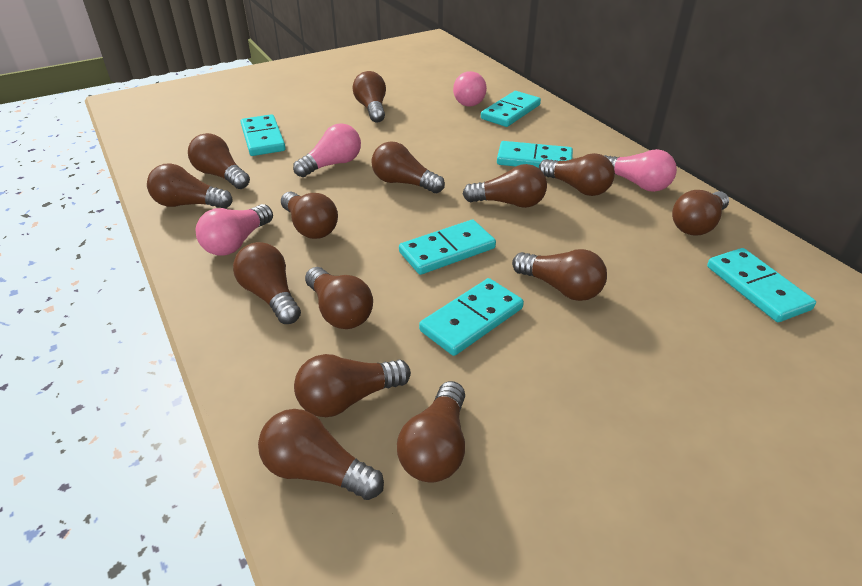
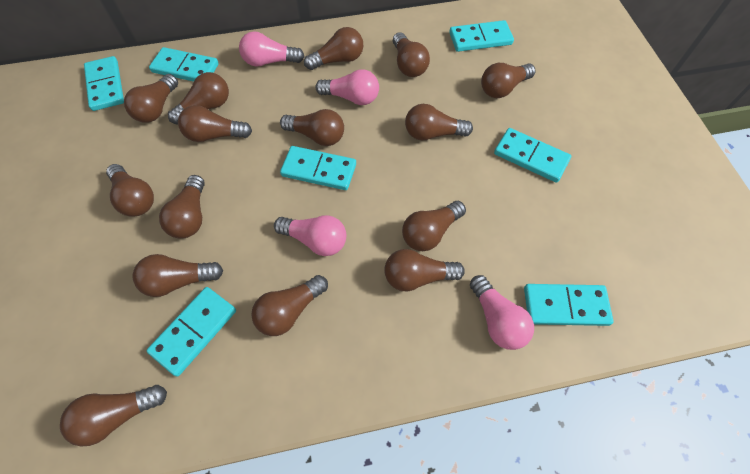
brown light bulb: [147,163,233,209] [188,133,250,189] [233,242,301,324] [258,409,384,500] [281,192,338,239] [294,354,411,417] [305,267,373,329] [352,71,386,123] [371,141,445,193] [397,381,465,482] [463,164,547,208] [512,249,607,301] [539,153,615,196] [672,190,729,236] = 14 -> [60,385,167,446] [106,164,154,217] [124,74,178,123] [133,254,223,297] [159,175,205,238] [168,72,229,125] [178,105,252,142] [251,275,328,336] [280,109,344,146] [304,27,363,70] [384,249,465,291] [393,32,430,77] [402,201,466,251] [405,104,473,140] [481,63,536,98] = 15
turquoise domino: [241,114,286,156] [399,220,496,275] [419,278,524,356] [481,91,541,127] [497,141,573,168] [707,248,816,322] = 6 -> [84,56,124,111] [146,287,236,377] [149,47,219,82] [280,146,356,190] [449,20,514,52] [494,128,571,183] [524,284,614,326] = 7

